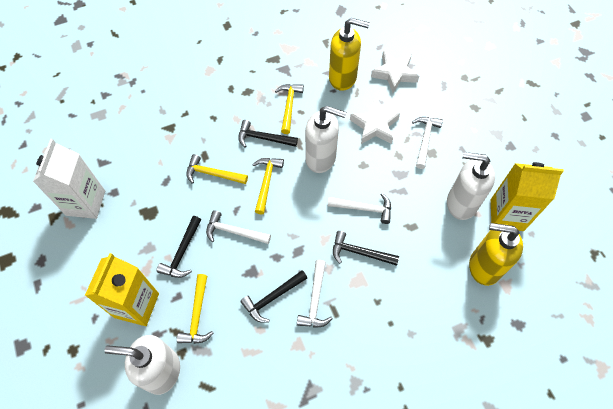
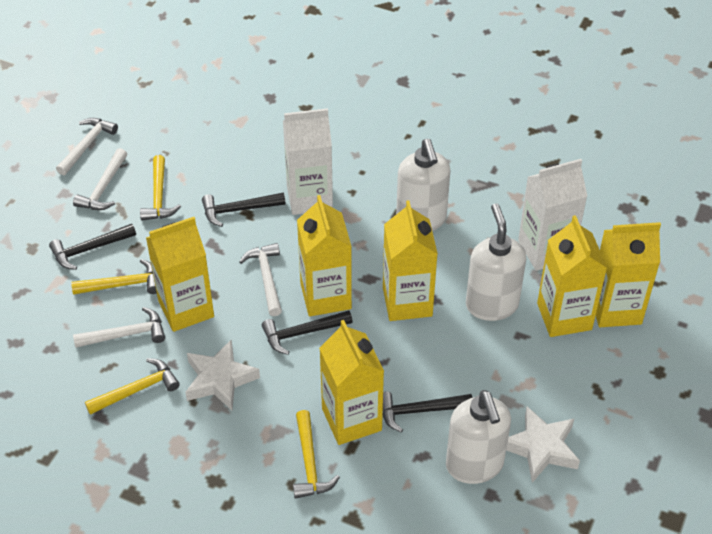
white carton: [33,139,105,219] = 1 -> [283,108,333,215] [518,159,587,271] = 2
yellow carton: [85,253,159,326] [491,162,564,231] = 2 -> [146,217,214,332] [297,195,352,316] [319,320,384,445] [383,200,438,321] [537,215,607,337] [596,222,661,327] = 6
yellow soap dispenser: [329,18,370,91] [469,223,523,286] = 2 -> none = 0

